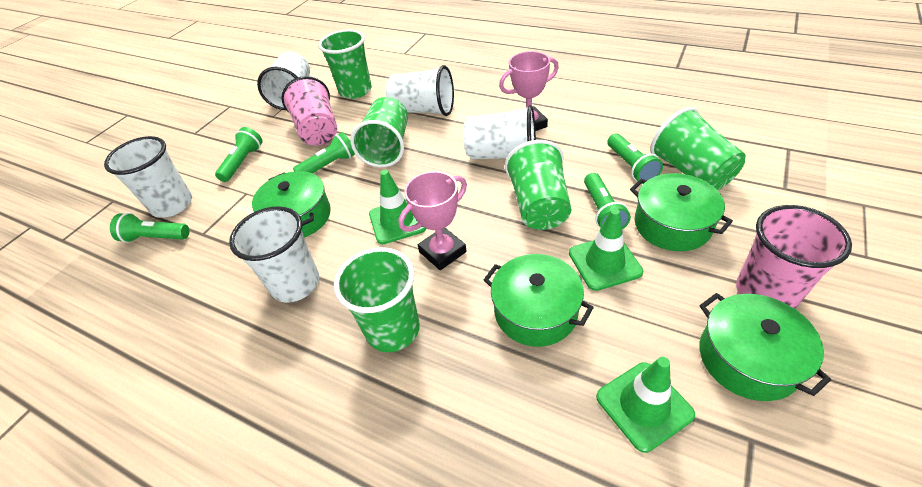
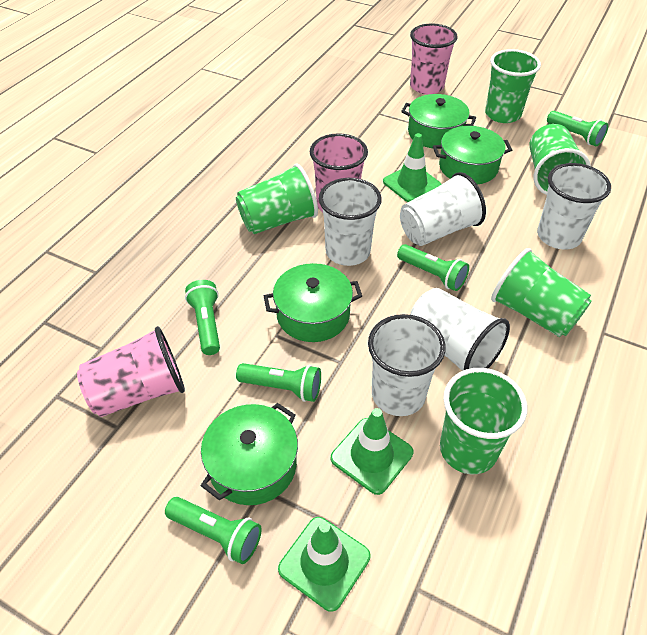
pink cup: [281,76,337,145] [736,205,852,309] = 2 -> [77,326,185,417] [310,133,368,212] [410,23,457,95] = 3
pink trophy: [398,171,467,270] [499,51,559,131] = 2 -> none = 0

